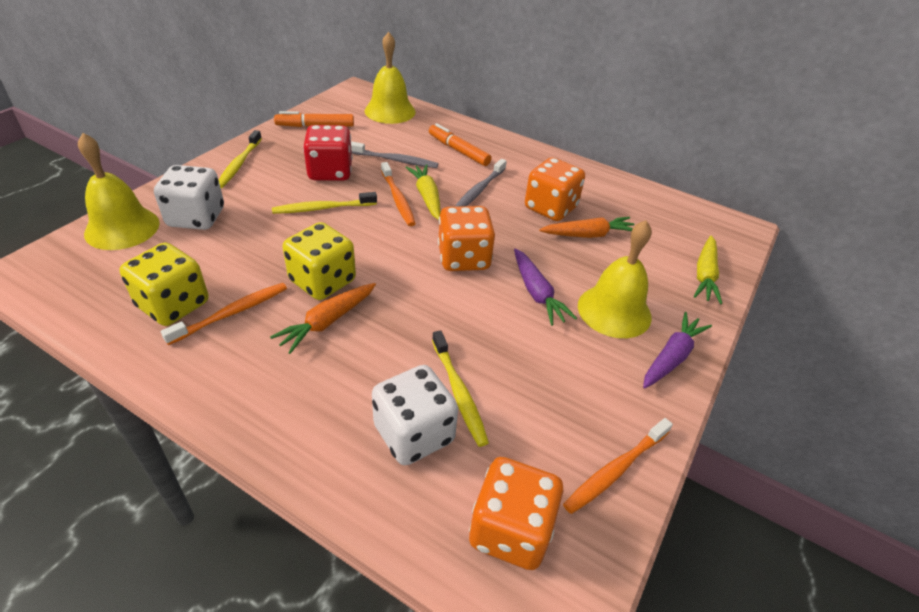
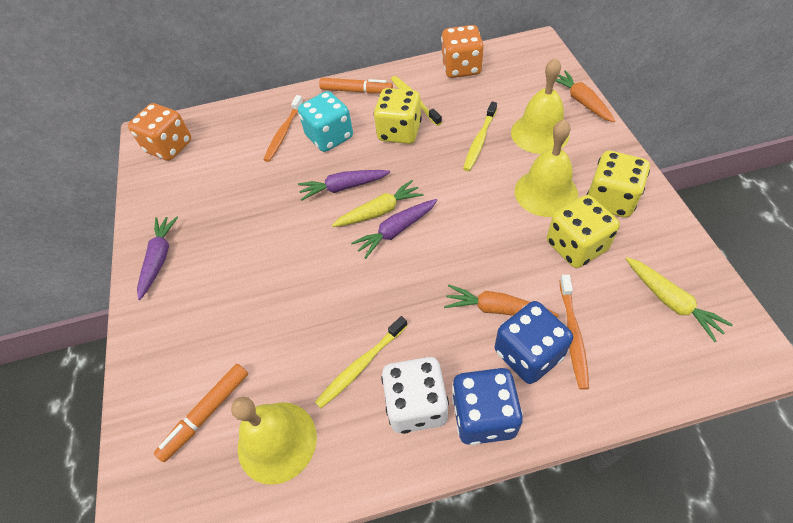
blue dice: none = 0 -> [452,368,523,445] [495,301,573,384] = 2
grey toothbrush: [351,141,438,168] [455,159,507,207] = 2 -> none = 0
orange dice: [438,206,495,271] [469,457,563,570] [525,157,585,221] = 3 -> [128,103,191,161] [441,25,484,78] = 2
orange toothbrush: [161,283,287,345] [381,162,416,226] [563,418,673,514] = 3 -> [263,95,303,162] [559,275,589,390] = 2
purple carrot: [514,248,577,326] [643,312,712,388] = 2 -> [137,216,178,300] [298,170,390,200] [351,199,437,259] = 3
red dice: [303,125,353,181] = 1 -> none = 0
turquoise dice: none = 0 -> [298,91,353,152] = 1
white dice: [154,165,224,230] [372,365,458,465] = 2 -> [381,357,449,434] = 1
yellow dice: [120,243,208,326] [283,222,356,300] = 2 -> [374,88,422,144] [547,195,620,268] [587,151,650,218] = 3

